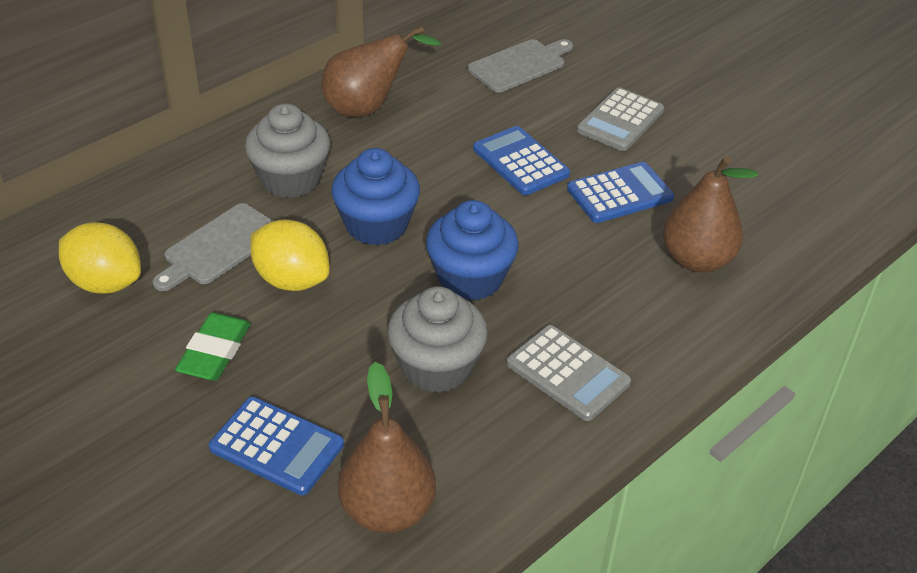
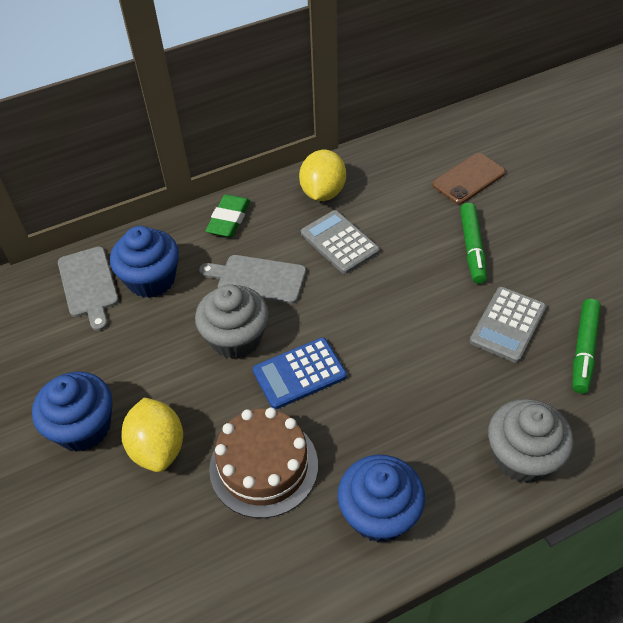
blue calculator: [209,397,344,495] [473,126,570,195] [567,162,674,223] = 3 -> [253,338,347,409] = 1
blue cupcake: [331,148,420,245] [426,200,519,301] = 2 -> [32,371,113,452] [110,226,179,298] [338,455,425,542] = 3
brown cake: none = 0 -> [209,407,318,518] = 1
brown pear: [321,25,442,117] [338,362,436,533] [663,156,758,272] = 3 -> none = 0
brown phone: none = 0 -> [432,153,506,204] = 1
green marker: none = 0 -> [460,203,487,284] [572,299,601,394] = 2

